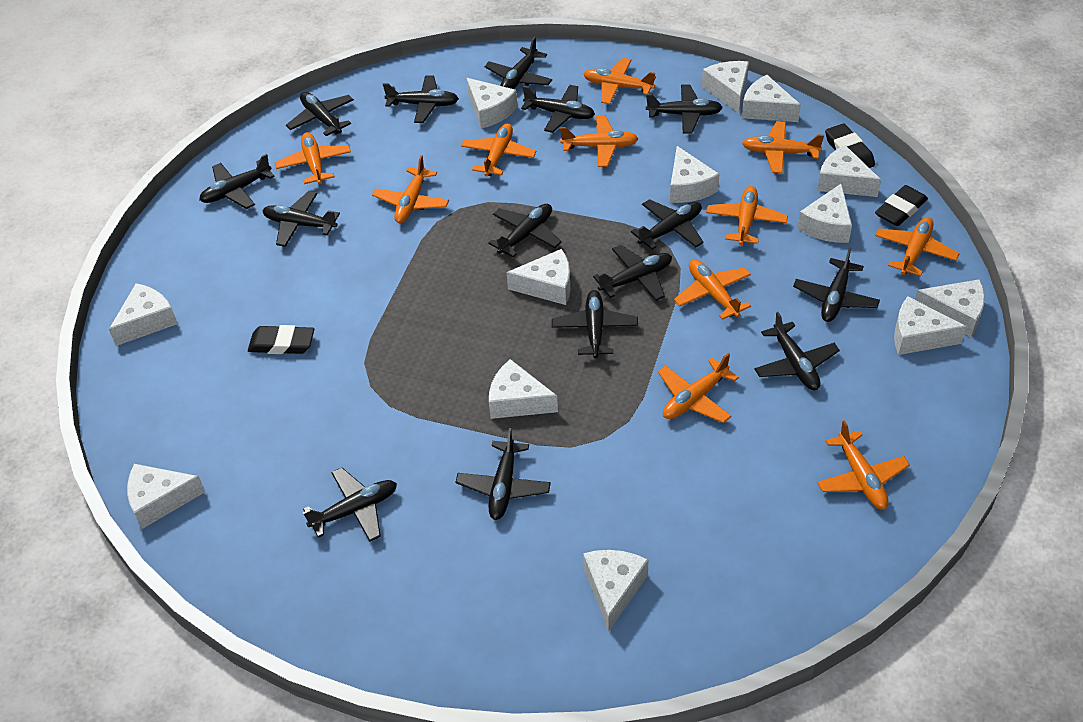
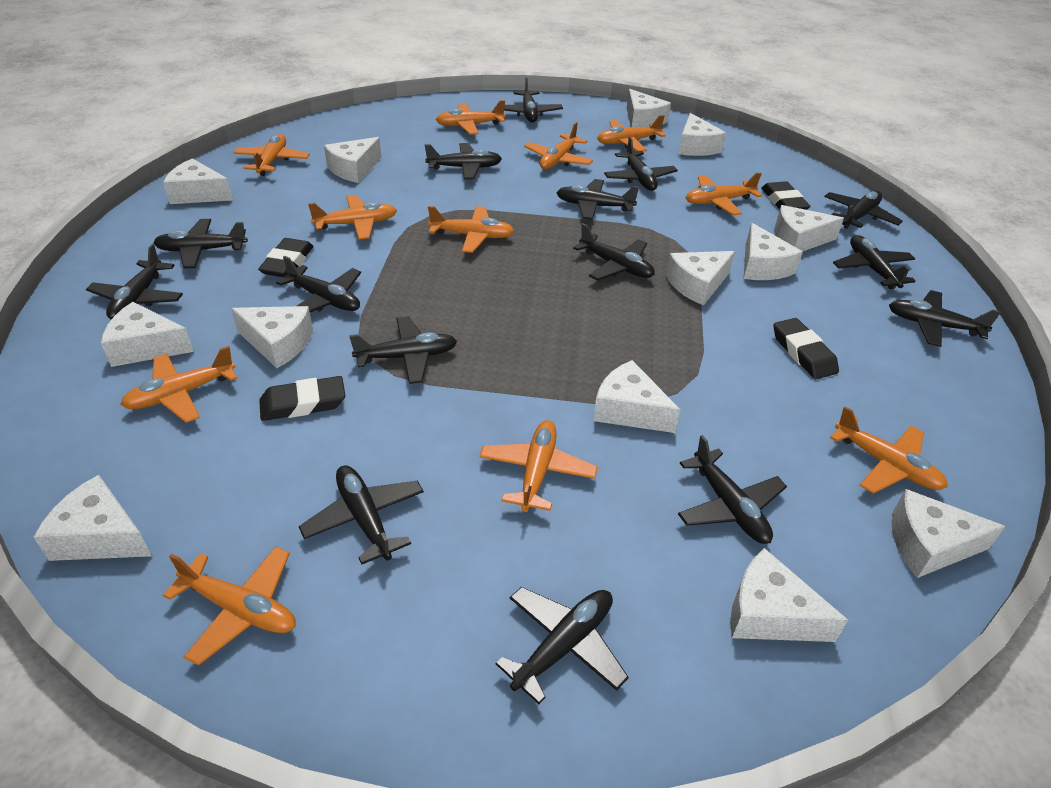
black eraser: [248,325,315,354] [825,124,875,168] [875,185,928,226] = 3 -> [258,238,314,277] [259,376,345,421] [761,181,811,210] [774,318,839,379] = 4

